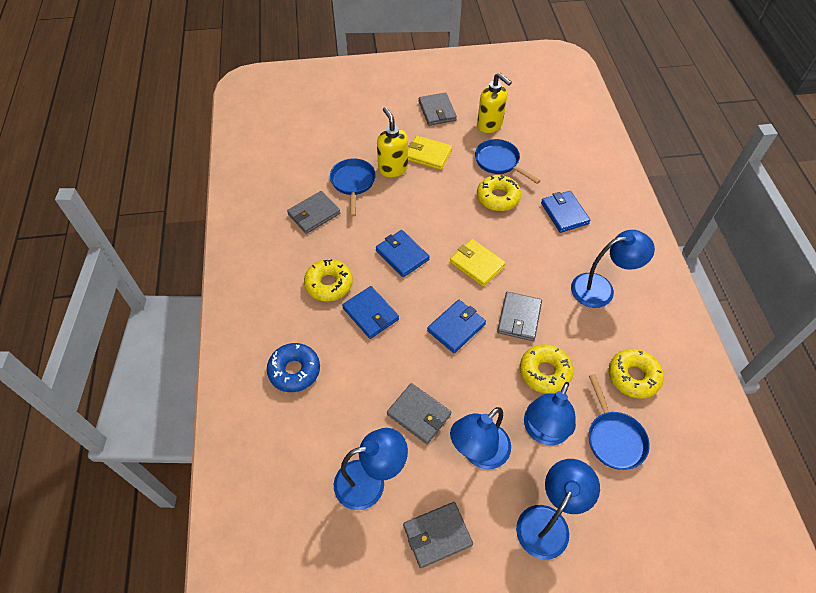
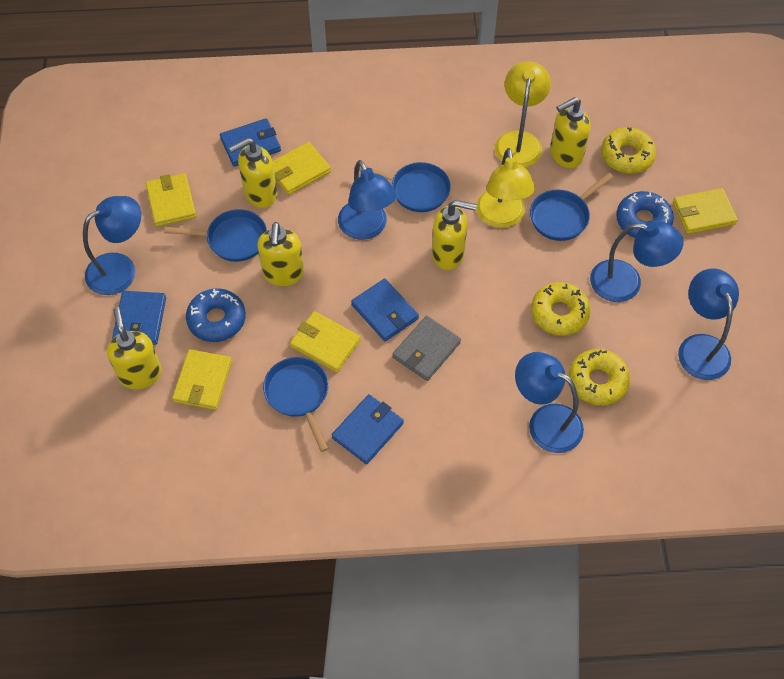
blue donut: [267,343,320,392] = 1 -> [186,288,246,342] [616,191,674,238] = 2
blue pan: [330,158,376,217] [475,139,541,184] [589,374,650,470] = 3 -> [164,209,267,262] [263,357,329,452] [354,162,451,212] [530,173,614,241] = 4
grey wallet: [287,191,340,234] [387,383,452,444] [403,502,473,568] [419,92,457,126] [497,292,542,341] = 5 -> [393,316,461,381] = 1
yellow donut: [304,259,353,302] [477,174,521,211] [520,344,573,394] [609,349,664,399] = 4 -> [531,282,591,336] [569,349,630,406] [601,127,656,174] = 3
yellow lamp: none = 0 -> [476,148,535,228] [495,61,551,167] = 2
yellow soap dispenser: [377,107,408,177] [477,73,512,133] = 2 -> [107,307,162,390] [229,138,277,208] [257,222,304,286] [432,200,477,270] [550,97,591,168] = 5
yellow wallet: [408,136,452,170] [450,239,506,287] = 2 -> [146,173,196,227] [172,349,232,410] [272,142,331,195] [290,311,361,373] [673,188,738,234] = 5

